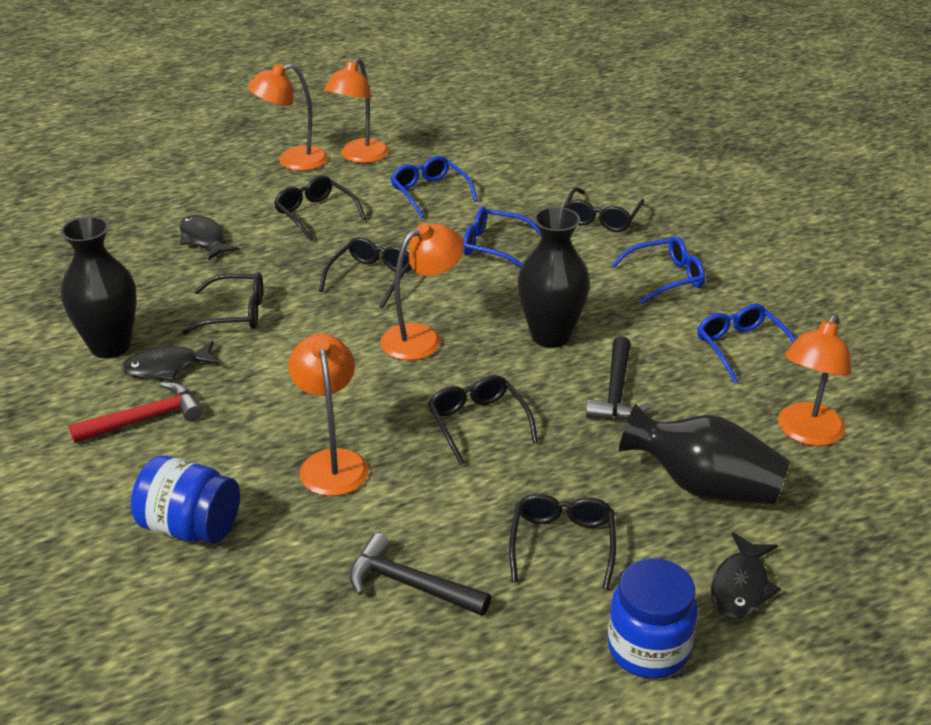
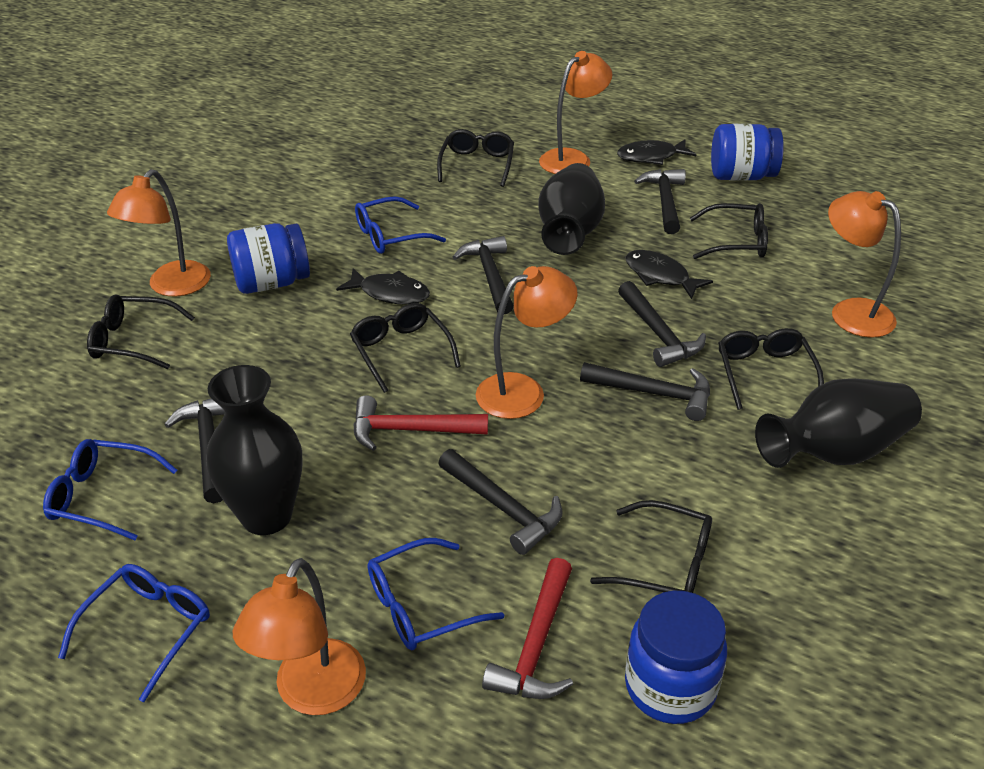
black hammer: [350,533,491,616] [586,336,651,421] = 2 -> [164,398,225,503] [438,449,563,555] [453,236,514,314] [580,362,710,421] [618,281,706,367] [634,169,686,234] = 6
blue jar: [131,456,240,543] [608,558,698,678] = 2 -> [227,223,310,294] [625,591,727,724] [711,124,784,181] = 3
red hammer: [69,382,203,443] = 1 -> [353,395,488,451] [482,558,573,699] = 2

